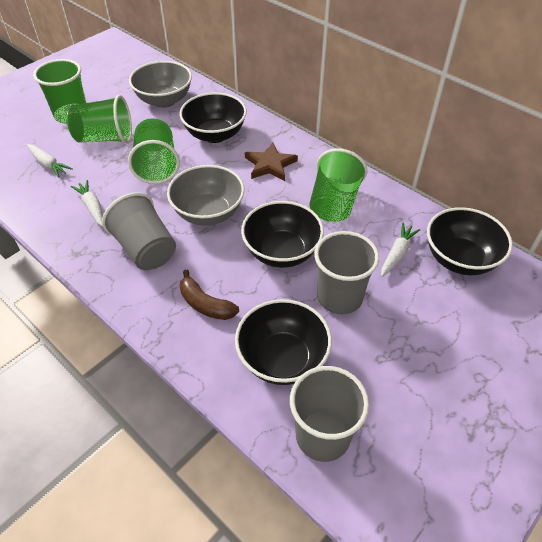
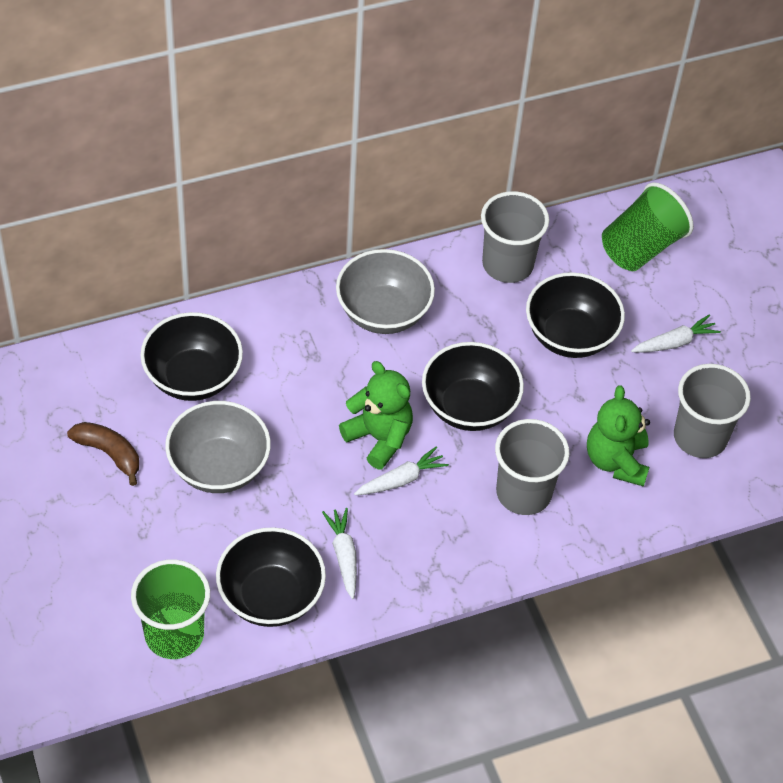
brown star: [245,143,298,181] = 1 -> none = 0
green cup: [33,59,86,124] [67,95,132,143] [128,118,180,184] [310,149,367,222] = 4 -> [131,559,210,659] [602,182,694,271] = 2
green teddy bear: none = 0 -> [339,361,413,470] [587,385,650,487] = 2

